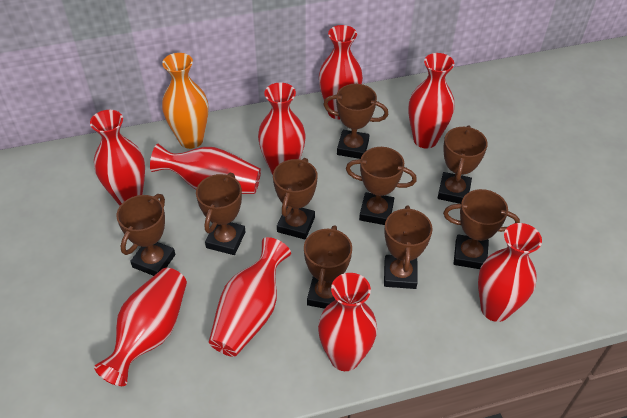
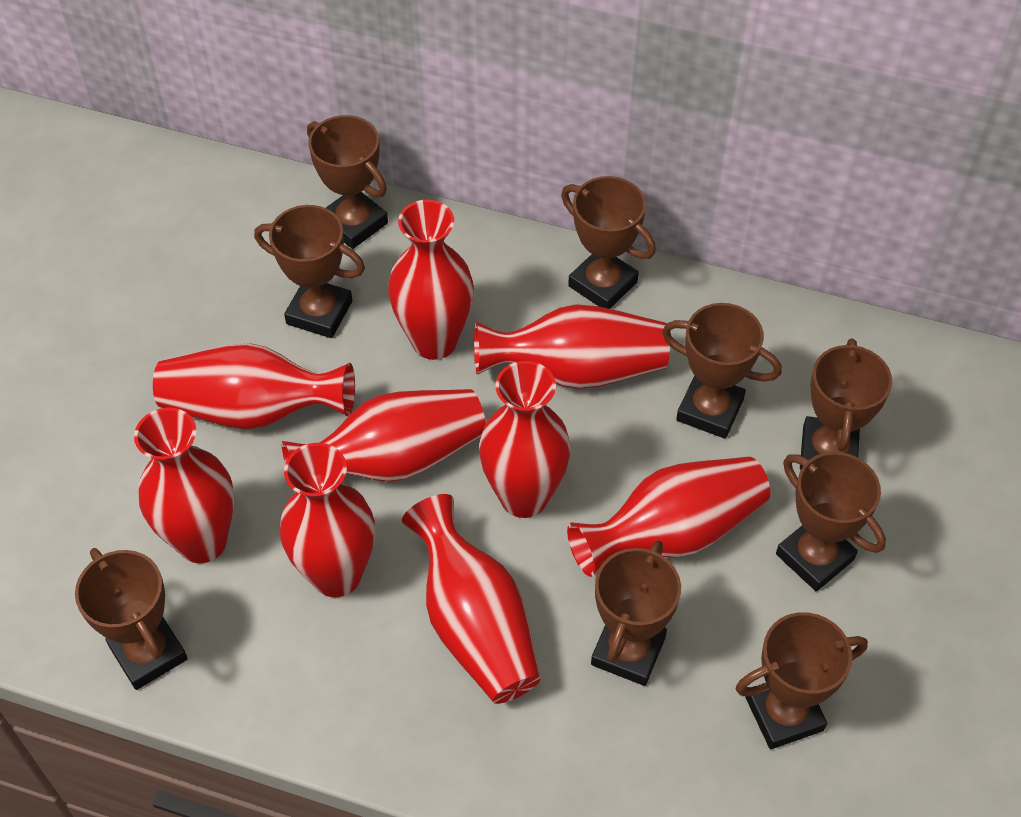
orange vase: [162,53,209,149] = 1 -> none = 0

